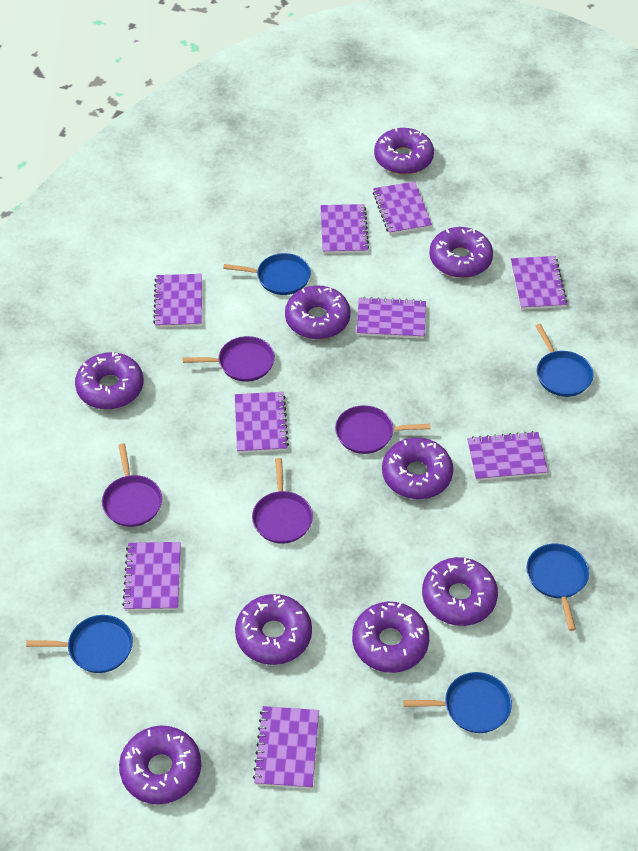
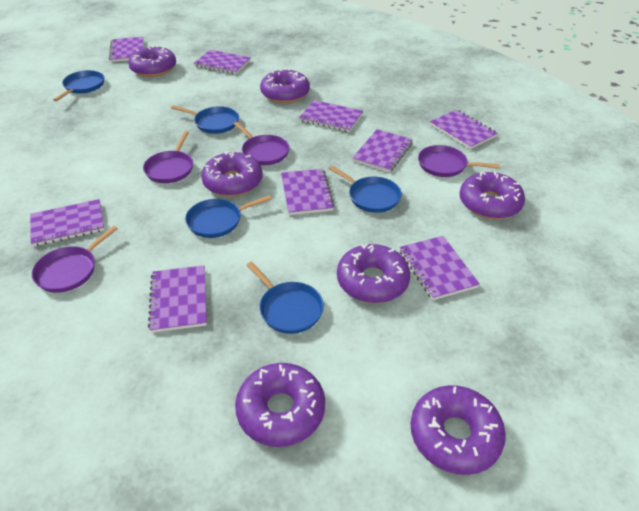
purple donut: [75,352,144,410] [119,725,201,804] [235,594,312,665] [285,285,351,339] [352,602,429,673] [374,128,434,175] [382,438,453,499] [422,557,498,626] [429,227,493,278] = 9 -> [128,45,176,77] [201,151,263,197] [235,363,325,447] [260,68,310,103] [337,244,410,303] [410,385,506,475] [459,171,525,219] = 7

